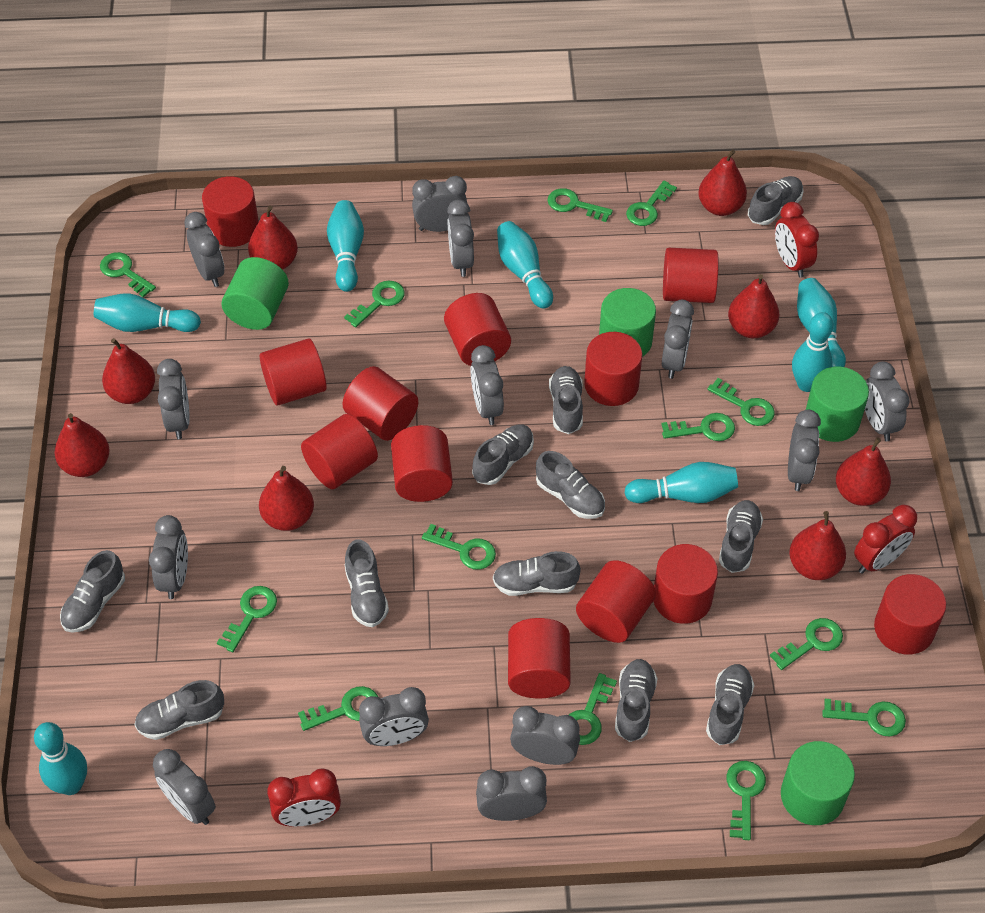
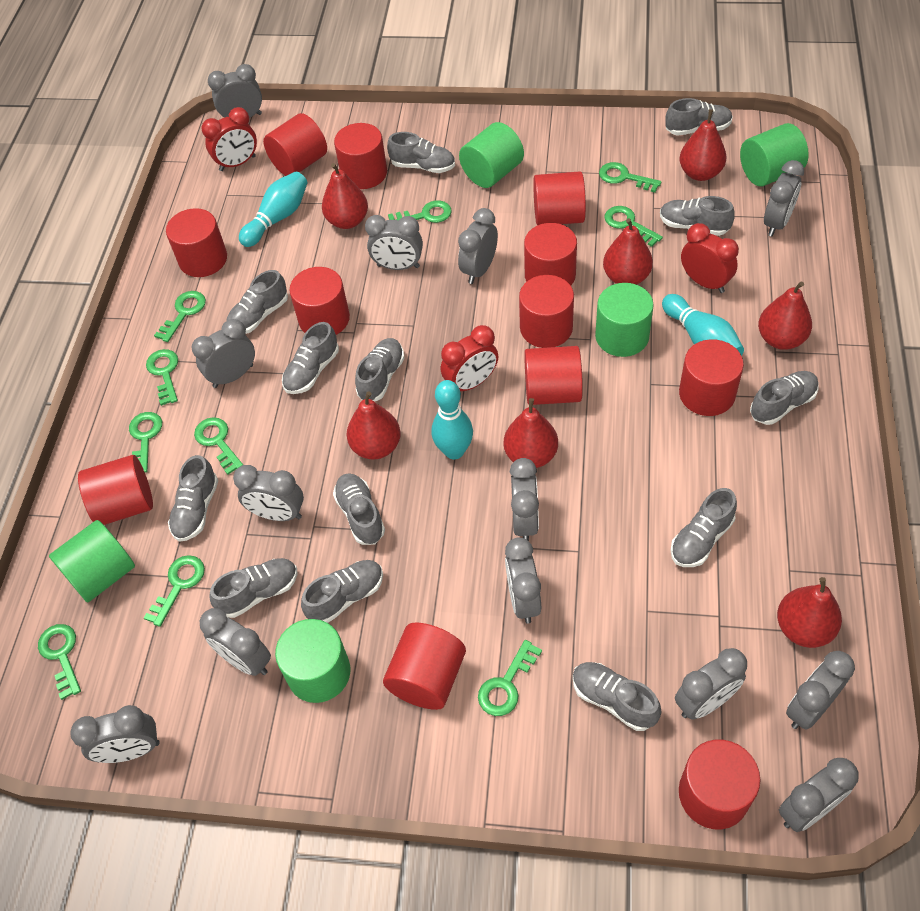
green cylinder: [221,257,289,330] [599,288,656,357] [781,741,855,825] [806,367,869,442] = 4 -> [49,520,135,603] [275,619,350,703] [459,122,524,188] [595,283,654,357] [740,123,809,186] = 5
green key: [100,252,156,297] [217,586,277,652] [298,686,378,731] [344,280,405,327] [422,524,496,570] [547,188,613,222] [569,673,617,745] [626,181,677,226] [661,413,735,441] [707,378,775,426] [727,761,766,840] [770,618,843,670] [822,699,906,737] = 13 -> [38,624,81,700] [129,412,162,473] [144,555,205,627] [146,349,178,406] [154,291,206,342] [194,417,243,475] [388,200,452,223] [478,640,542,716] [599,162,662,193] [604,206,663,247] = 10
grey shoe: [60,550,125,633] [134,680,224,740] [344,540,389,627] [472,425,534,485] [493,551,581,596] [536,451,605,519] [549,366,583,434] [615,659,657,742] [706,664,754,745] [719,500,763,573] [748,176,804,225] = 11 -> [168,455,218,542] [209,558,298,618] [227,270,288,334] [282,322,339,394] [301,560,383,623] [333,473,385,545] [355,338,405,401] [387,132,455,173] [573,662,661,731] [660,196,735,236] [665,98,733,136] [670,488,737,567] [750,371,819,425] = 13
red pear: [54,413,110,477] [102,338,155,404] [248,206,298,270] [259,466,314,531] [698,150,747,216] [728,274,779,338] [789,511,846,580] [836,437,891,506] = 8 -> [322,163,368,229] [347,391,401,460] [504,398,558,468] [603,218,653,285] [680,109,726,181] [758,282,812,350] [777,577,842,648] = 7
turquoise bowling pin: [34,722,87,795] [94,293,201,332] [327,200,364,292] [497,221,553,308] [625,462,738,503] [792,312,834,392] [797,278,846,367] = 7 -> [239,172,308,247] [432,380,473,459] [662,294,744,356] = 3

